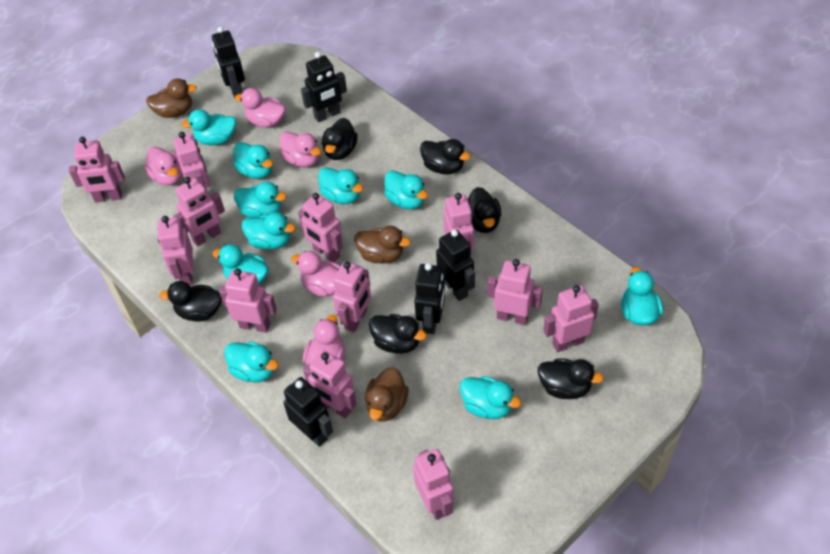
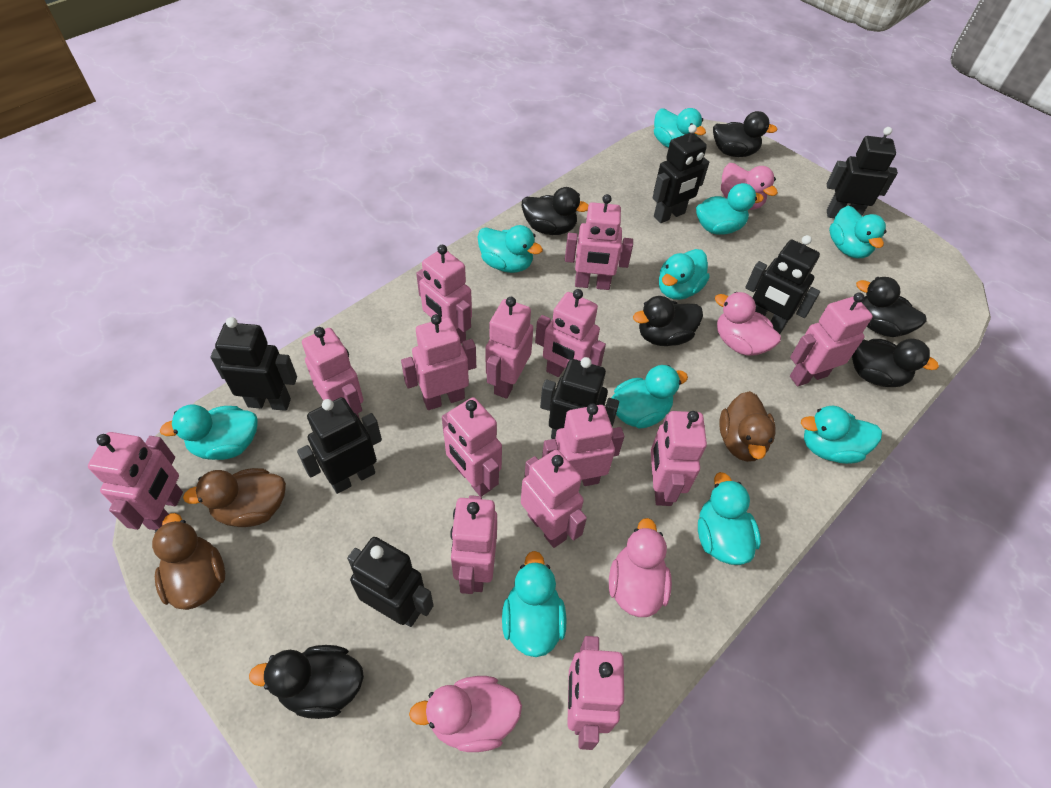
black robot: [212,27,245,98] [284,377,333,447] [301,52,347,122] [414,263,445,334] [436,229,475,301] = 5 -> [210,317,297,411] [297,397,382,494] [347,537,434,627] [540,357,619,439] [652,124,709,223] [745,235,820,334] [827,127,898,218] = 7
pink duck: [144,147,182,186] [235,88,286,128] [279,131,321,167] [291,251,341,297] [303,315,345,366] = 5 -> [409,676,522,752] [609,518,672,617] [715,292,781,356] [721,163,778,210] = 4
pink robot: [69,137,125,202] [157,216,193,286] [173,132,210,192] [173,177,225,247] [219,268,277,333] [298,193,343,262] [303,350,357,418] [333,261,371,333] [413,449,454,520] [443,193,474,255] [487,259,543,325] [543,285,599,352] = 12 -> [88,432,183,530] [302,327,364,419] [401,314,476,410] [416,245,472,344] [442,397,502,497] [450,495,497,594] [485,297,533,399] [521,450,587,548] [535,289,606,377] [542,403,624,486] [565,194,633,290] [567,636,624,750] [651,411,707,506] [790,292,873,386] = 14

